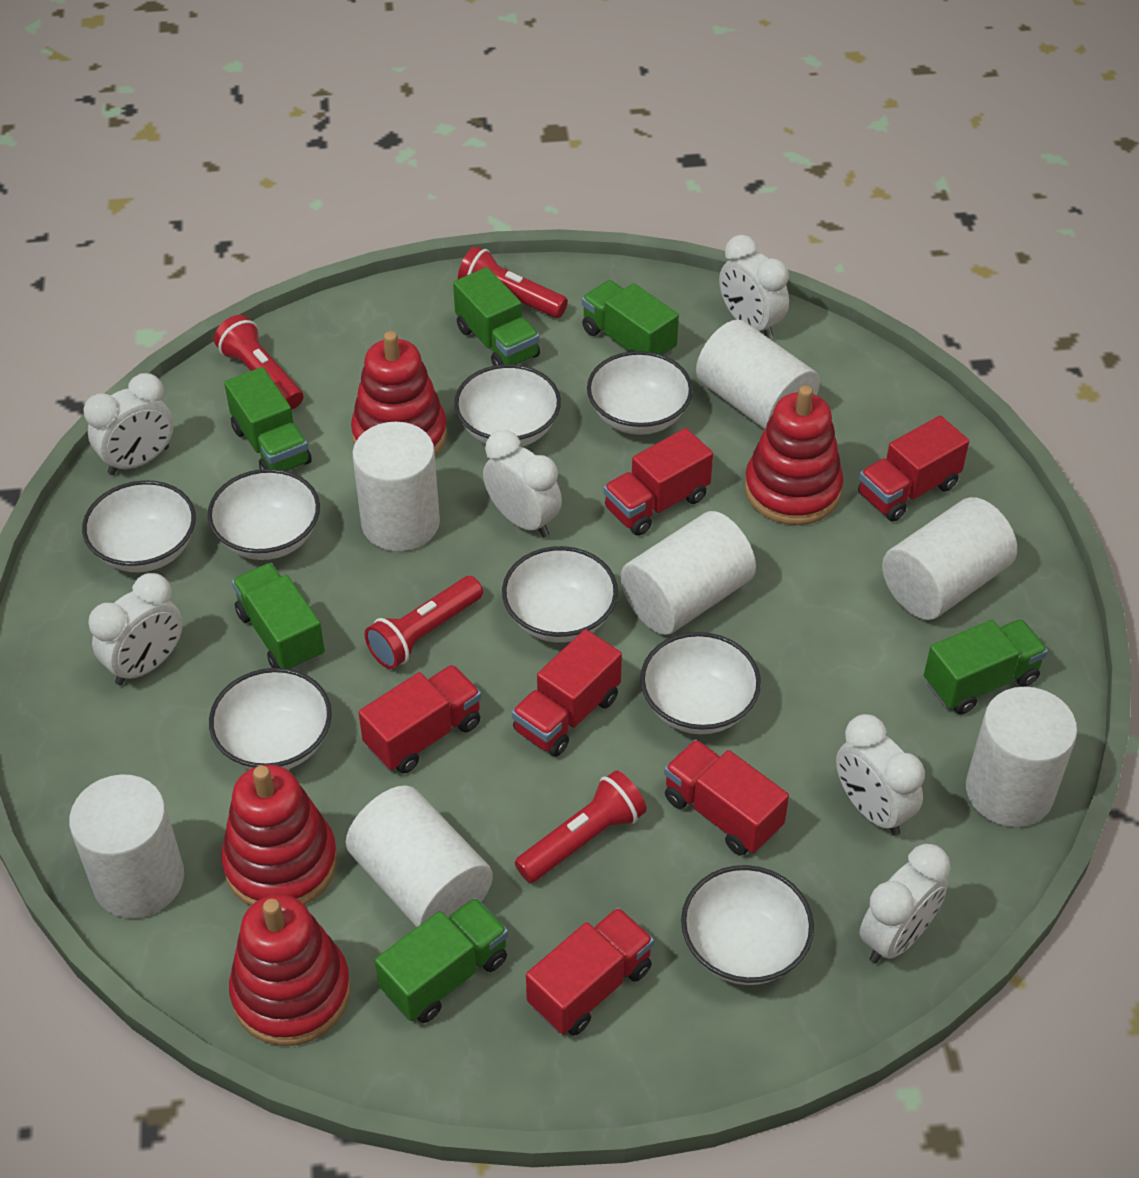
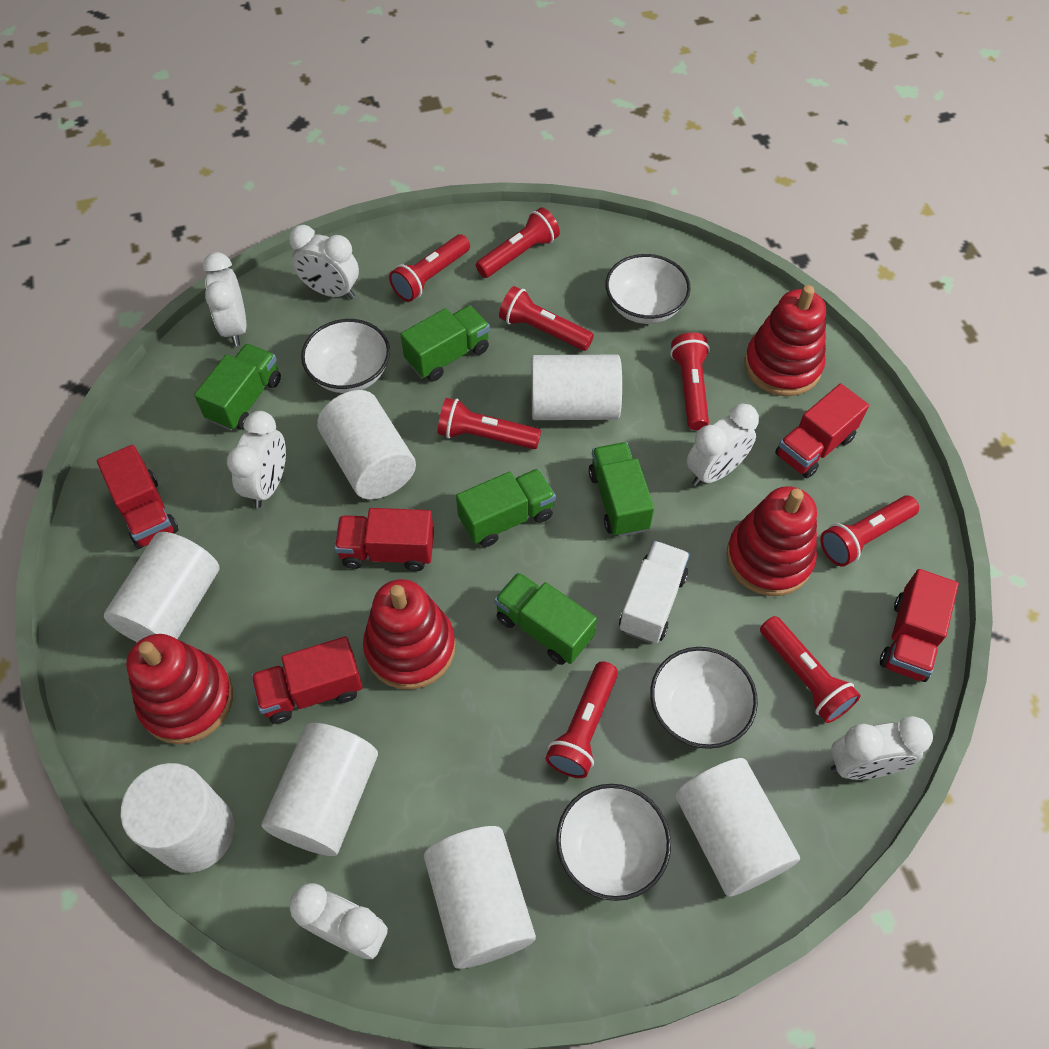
green truck: [224,367,312,471] [232,563,325,671] [375,897,508,1023] [453,267,540,366] [582,280,679,357] [924,619,1048,715] = 6 -> [194,344,281,431] [400,305,490,381] [456,469,556,547] [494,572,597,665] [589,442,654,537] = 5
red flashlight: [214,315,304,410] [364,576,483,669] [458,246,568,318] [515,770,647,883] = 4 -> [389,235,470,302] [437,398,541,449] [476,207,560,278] [499,286,594,351] [545,661,618,778] [670,332,710,430] [760,616,861,723] [820,495,919,566] = 8
red truck: [359,665,481,774] [512,629,622,757] [526,907,654,1036] [603,428,713,536] [664,739,789,856] [858,416,969,522] = 6 -> [97,445,179,549] [251,636,363,724] [334,508,434,571] [775,384,869,478] [880,569,959,682] = 5
white bowl: [82,480,196,572] [207,469,320,560] [209,668,332,770] [454,364,561,447] [502,546,618,643] [587,351,693,435] [640,632,761,734] [681,865,814,985] = 8 -> [301,319,390,393] [556,784,671,901] [606,254,691,324] [650,647,758,749] = 4
white truck: none = 0 -> [619,541,690,643] = 1

